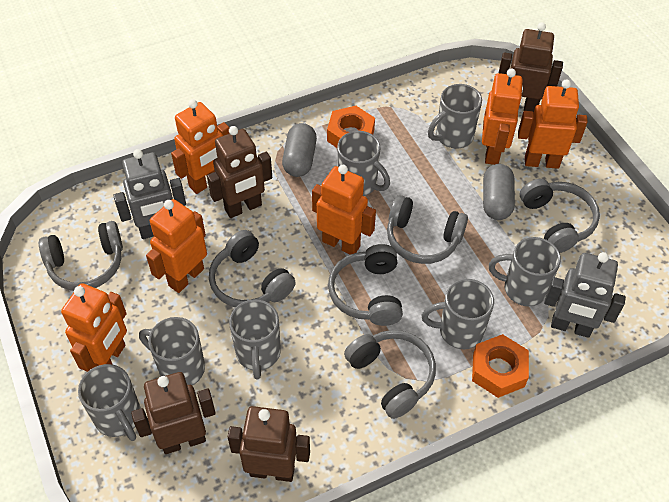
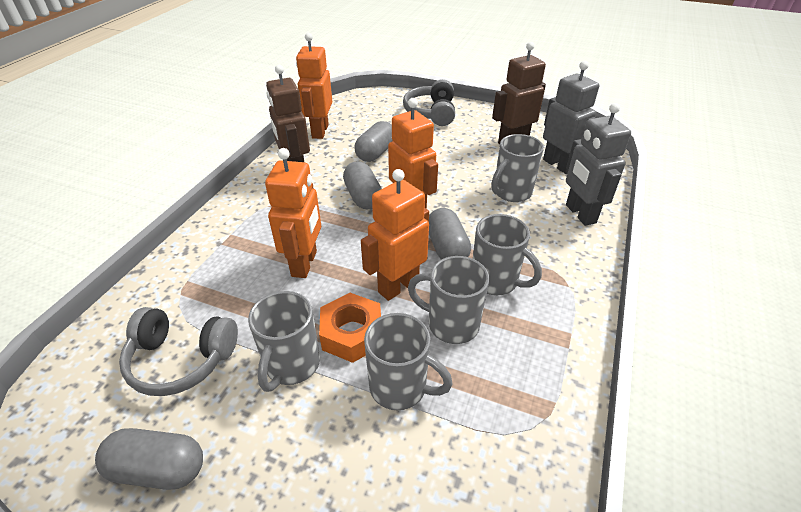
brown robot: [131,372,216,454] [207,126,272,218] [228,406,310,482] [499,22,563,113] = 4 -> [266,65,310,162] [492,42,546,144] = 2
grey capsule: [282,123,317,177] [483,164,515,220] = 2 -> [95,428,203,490] [343,161,382,209] [354,121,393,162] [429,208,471,260] = 4
grey headphones: [39,221,123,291] [209,230,296,307] [328,244,403,326] [344,330,436,419] [387,195,468,264] [520,179,600,253] = 6 -> [119,307,238,396] [403,79,455,126] = 2
grey mug: [78,364,141,441] [139,317,205,385] [229,300,281,379] [337,131,390,196] [422,279,494,349] [428,84,482,148] [489,237,561,306] = 7 -> [248,291,320,392] [364,313,453,410] [408,256,489,344] [473,214,542,295] [492,134,544,202] = 5
orange nut: [327,106,375,148] [472,334,529,398] = 2 -> [319,293,381,363] = 1
orange robot: [61,283,127,372] [146,199,207,293] [171,99,230,194] [312,165,376,255] [482,68,523,165] [518,80,588,169] = 6 -> [265,148,321,278] [296,33,332,139] [361,169,429,301] [388,98,438,209] = 4

